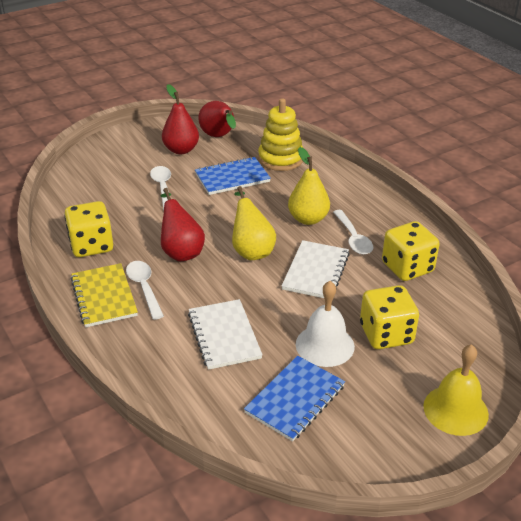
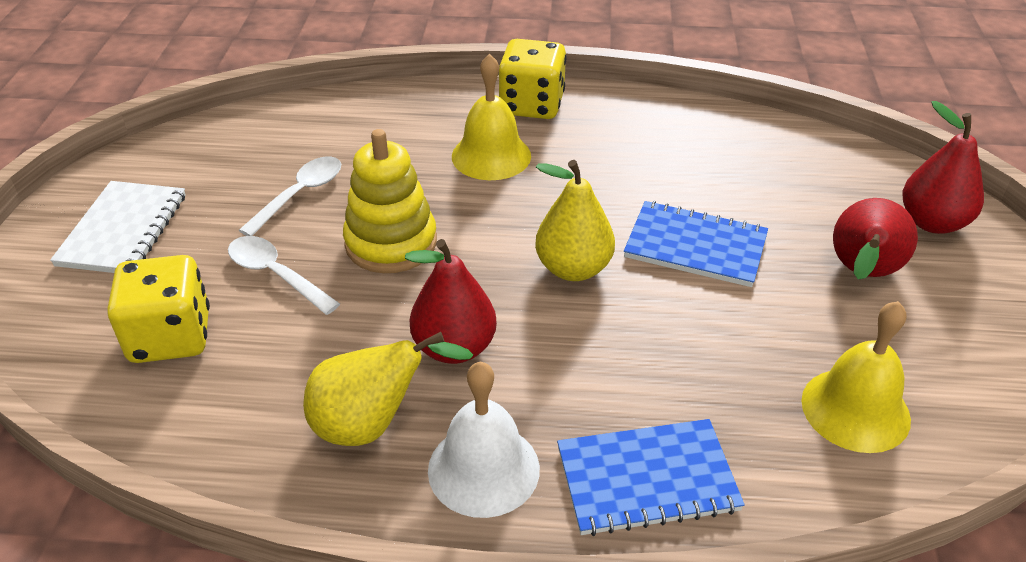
white notebook: [188,299,263,370] [282,240,350,298] = 2 -> [50,181,186,273] = 1
white spoon: [126,261,164,320] [150,166,171,210] [333,210,373,255] = 3 -> [228,236,340,315] [239,156,341,236] = 2
yellow bell: [423,344,489,436] = 1 -> [452,54,531,180] [801,301,911,453] = 2
yellow dice: [64,201,113,257] [360,285,419,349] [382,221,440,281] = 3 -> [107,255,210,363] [498,39,566,119] = 2
yellow notebook: [70,263,138,327] = 1 -> none = 0

